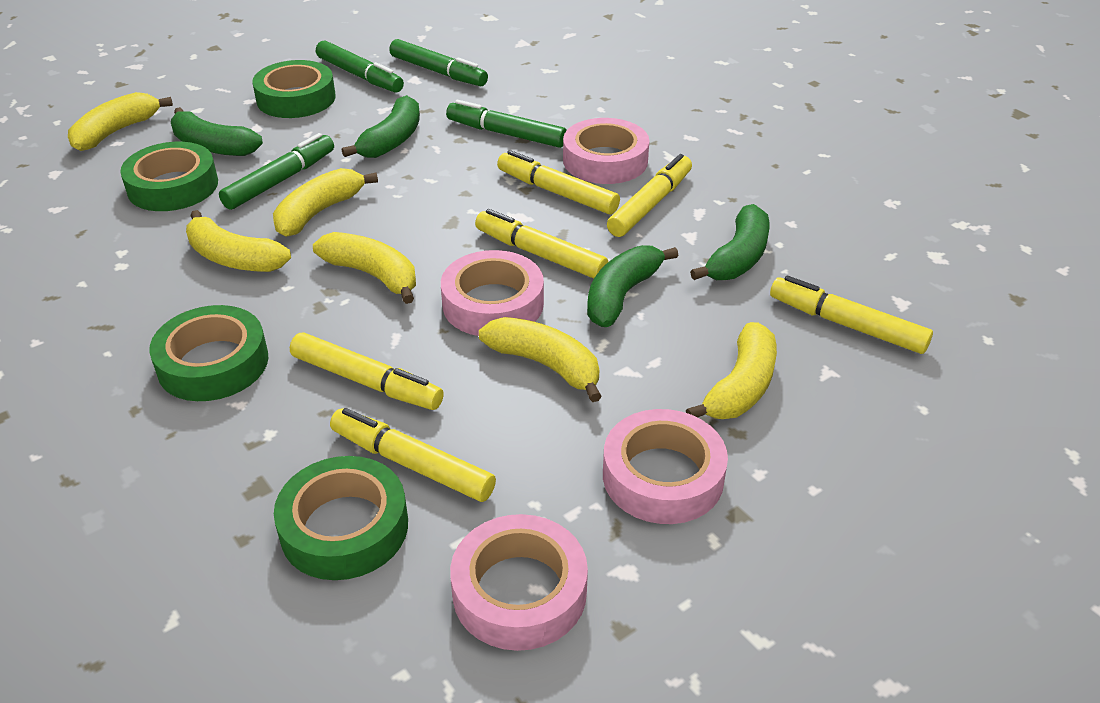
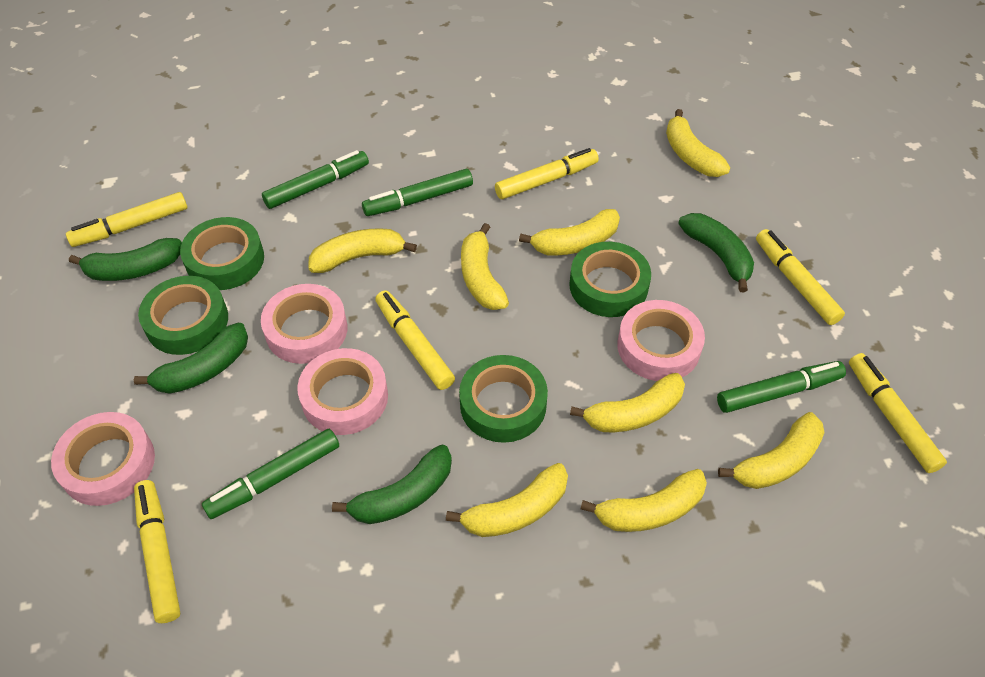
yellow banana: [68,92,173,151] [186,210,291,272] [273,168,378,237] [313,232,416,304] [479,317,602,402] [686,322,777,419] = 6 -> [308,228,417,273] [446,463,568,537] [461,223,509,310] [519,209,620,255] [570,373,685,432] [581,469,707,532] [666,109,730,177] [718,412,825,489] = 8

